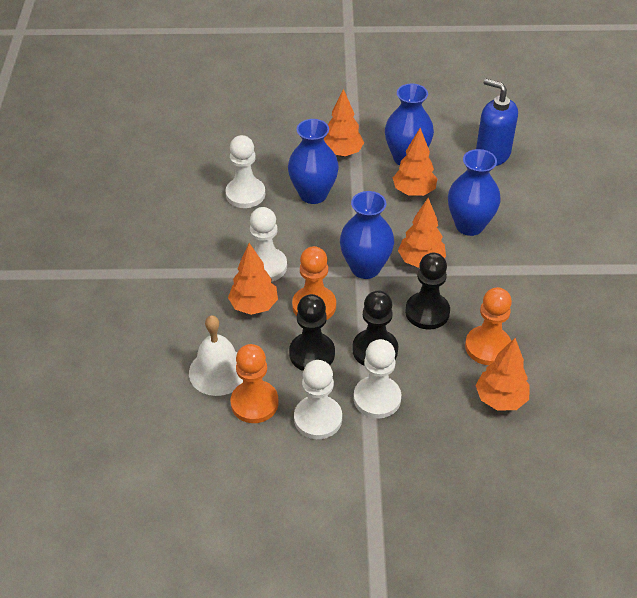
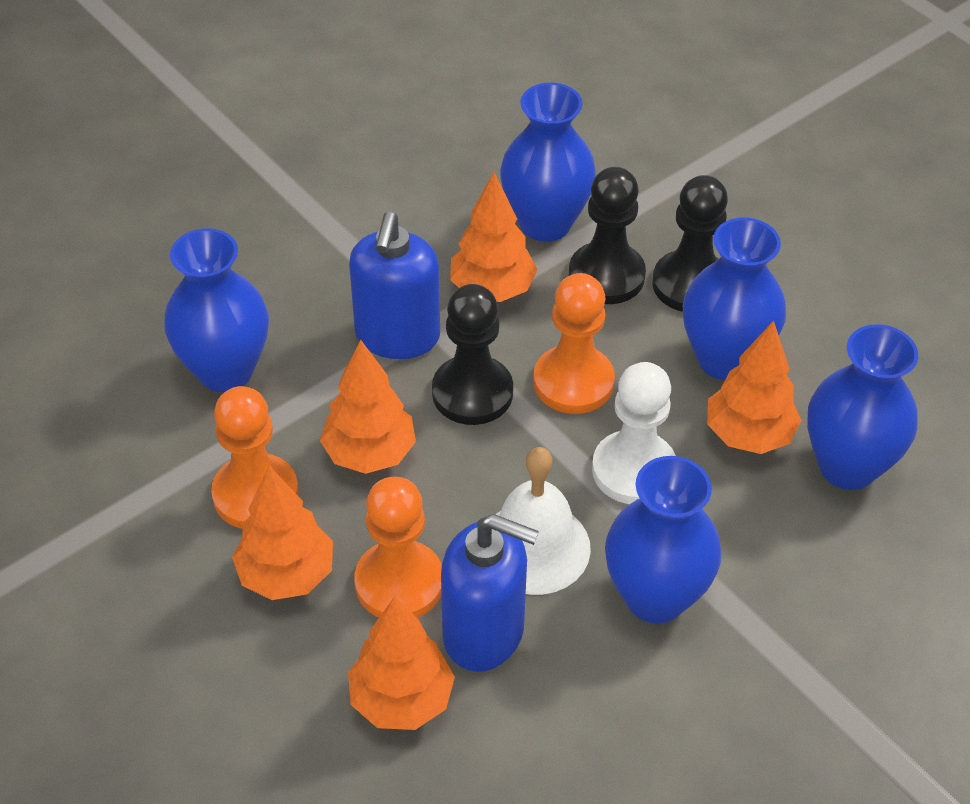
blue soap dispenser: [476,79,518,166] = 1 -> [349,212,440,359] [441,514,539,672] = 2
blue vase: [288,119,339,204] [340,191,394,279] [385,84,434,166] [448,149,501,236] = 4 -> [164,228,269,392] [500,83,596,242] [605,456,721,623] [683,218,786,380] [807,324,918,490] = 5
white pawn: [225,135,265,208] [250,207,287,282] [294,360,342,439] [354,339,401,418] = 4 -> [592,362,676,504] = 1

